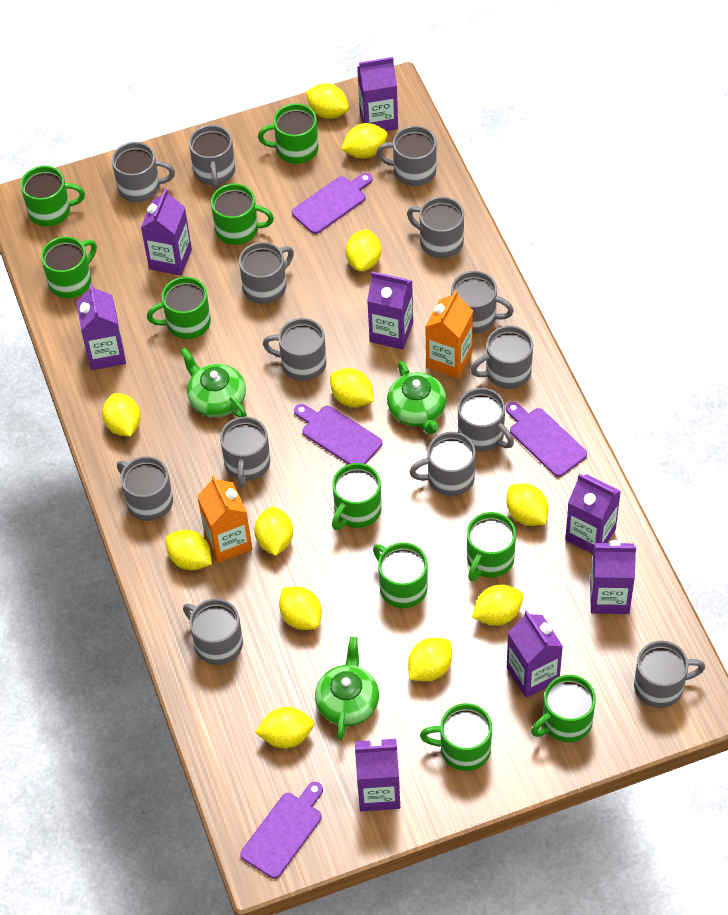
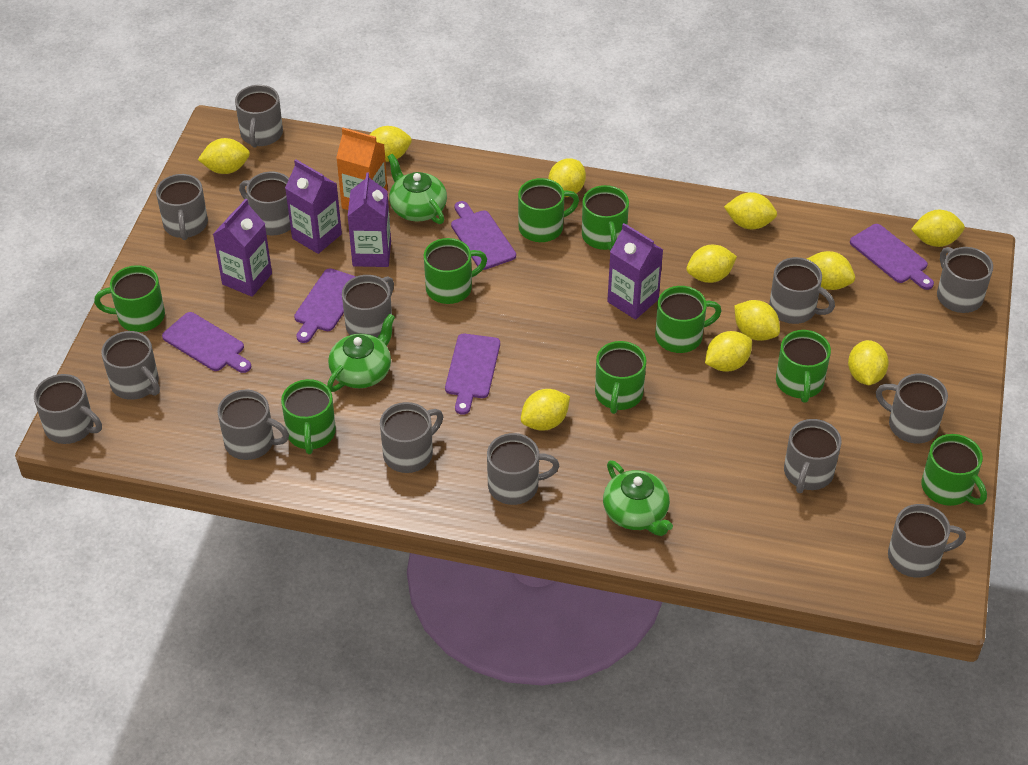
green mug: [21,166,85,226] [41,237,97,298] [147,277,211,339] [211,184,274,245] [258,103,318,164] [332,463,382,530] [373,542,428,608] [420,703,492,771] [467,512,516,581] [531,675,596,742] = 10 -> [94,265,165,332] [281,379,336,454] [424,238,487,304] [518,178,579,242] [582,185,629,251] [595,341,646,414] [655,286,722,353] [776,330,831,403] [921,434,987,506] = 9
orange carton: [197,475,252,563] [425,290,473,378] = 2 -> [336,128,388,210] = 1
purple carton: [76,283,126,370] [141,189,192,276] [355,738,400,811] [357,57,398,131] [367,271,413,350] [507,610,563,698] [565,474,621,554] [590,540,636,614] = 8 -> [213,199,272,297] [285,159,342,254] [347,172,391,267] [607,223,663,320] = 4
purple cutting board: [240,782,323,879] [292,173,372,234] [294,404,382,464] [506,402,587,477] = 4 -> [162,312,251,373] [294,268,356,343] [445,334,500,415] [451,201,516,270] [850,224,934,290] = 5
yellow lemon: [102,393,141,437] [166,530,212,570] [254,507,293,556] [255,707,314,748] [279,586,322,630] [306,83,349,119] [330,368,374,407] [341,123,387,159] [346,229,381,271] [408,638,452,681] [472,585,524,626] [507,484,548,526] = 12 -> [198,138,250,174] [370,126,412,162] [521,389,570,431] [548,158,586,197] [686,245,737,283] [705,331,752,372] [724,192,777,229] [734,300,780,341] [807,251,855,290] [848,340,889,385] [911,210,965,247] = 11

